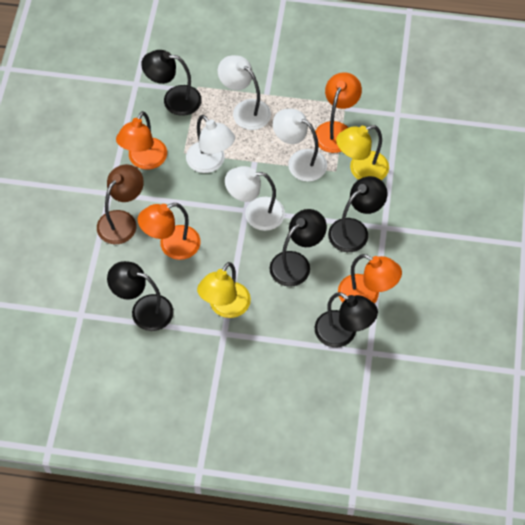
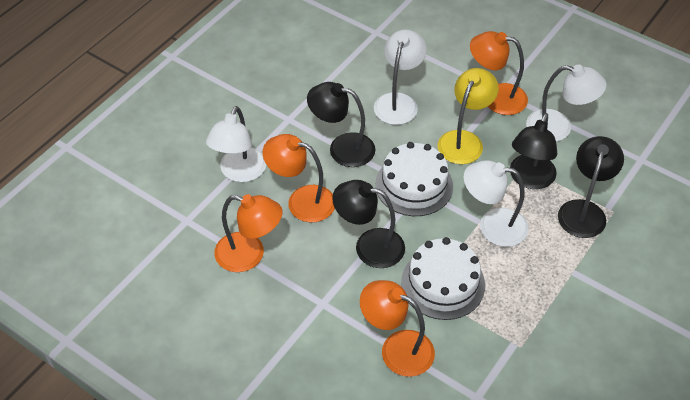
black lamp: [107,261,173,331] [141,50,202,116] [270,209,327,287] [315,292,378,348] [328,176,387,252] = 5 -> [307,82,376,167] [332,180,405,268] [510,113,557,189] [558,136,624,238] = 4
brown lamp: [97,164,144,244] = 1 -> none = 0
white cake: none = 0 -> [375,142,453,216] [401,237,485,320] = 2
yellow lamp: [197,262,251,318] [336,125,389,180] = 2 -> [438,68,499,164] = 1

